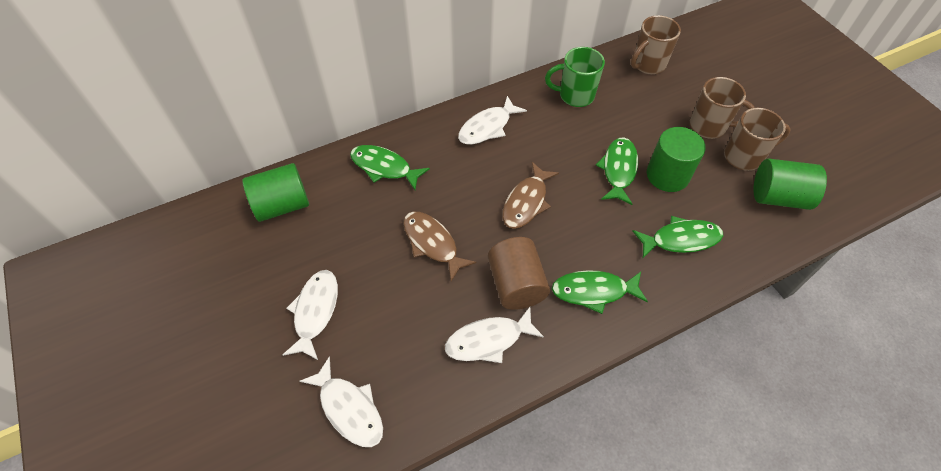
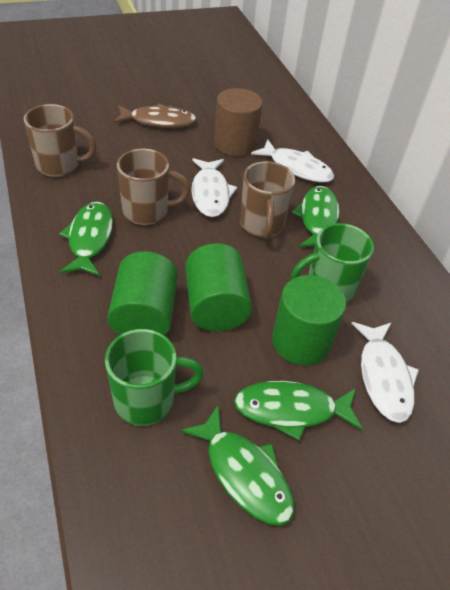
brown fish: [403,211,476,281] [502,162,559,229] = 2 -> [114,104,197,128] = 1
green mug: [545,47,605,107] = 1 -> [105,329,204,426] [291,223,374,303] = 2
white fish: [283,270,338,360] [299,356,383,447] [445,307,544,363] [458,96,527,145] = 4 -> [191,158,237,217] [251,139,334,182] [351,322,419,423] = 3

